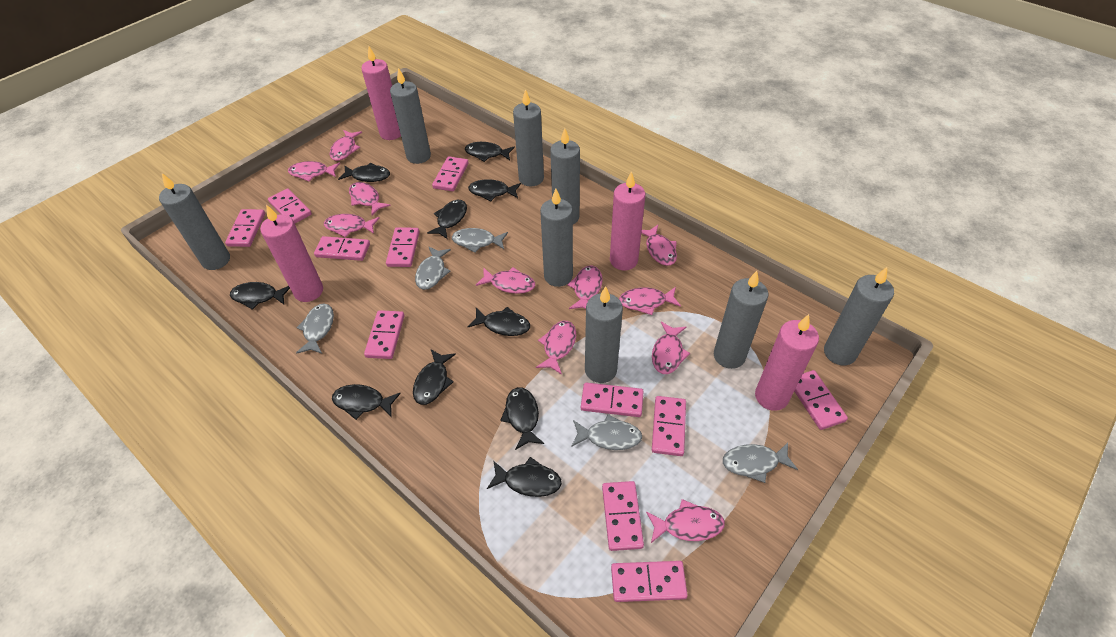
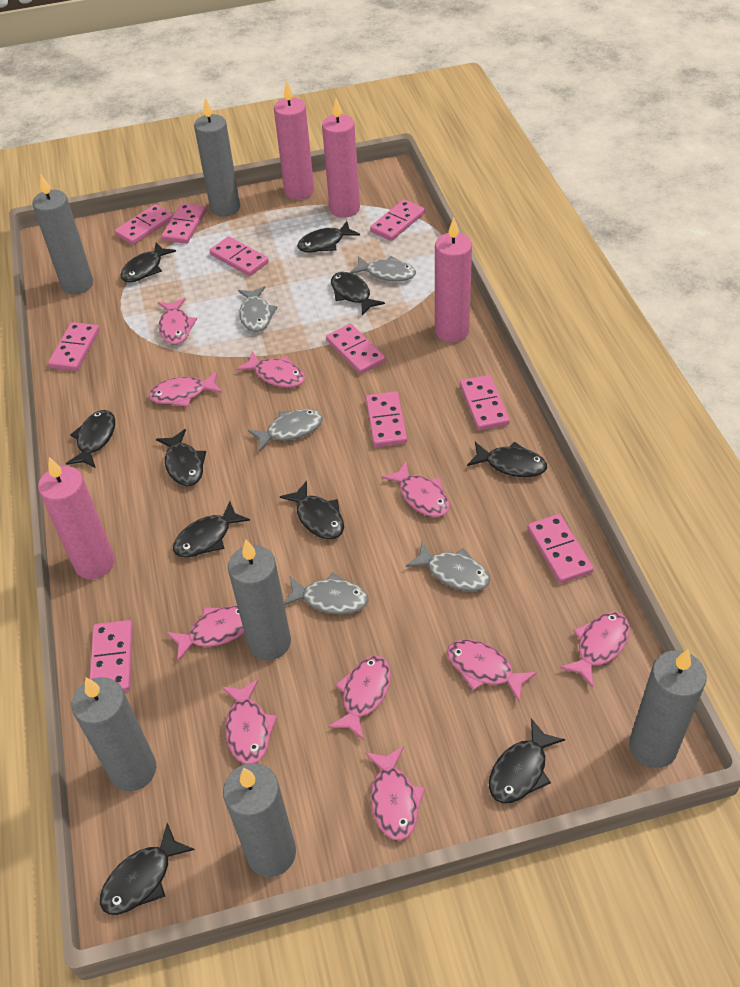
grey candle: [159,173,230,270] [390,68,431,164] [513,89,544,187] [540,188,573,287] [550,128,580,224] [585,286,623,383] [714,271,768,369] [824,267,894,365] = 8 -> [32,175,93,295] [72,677,156,791] [194,98,240,217] [223,763,296,877] [228,540,291,660] [629,649,707,768] = 6
pink domino: [225,209,265,247] [268,188,312,223] [314,236,370,261] [364,310,405,359] [386,227,420,267] [432,156,469,191] [581,383,644,417] [602,481,644,551] [611,561,688,602] [652,396,686,456] [794,370,848,430] = 11 -> [48,322,99,371] [90,620,133,692] [115,204,173,245] [161,203,206,244] [209,236,269,276] [326,324,385,374] [366,391,407,447] [370,200,425,241] [460,375,510,430] [527,514,593,583] = 10
pink fish: [288,161,340,181] [324,214,379,237] [330,130,362,161] [349,182,391,215] [476,267,535,294] [536,321,576,375] [567,266,603,309] [619,287,681,315] [641,225,677,266] [646,499,725,543] [652,322,690,374] = 11 -> [149,371,222,407] [158,298,197,344] [167,606,244,661] [222,679,277,764] [236,351,305,388] [328,656,391,740] [365,746,425,840] [381,462,450,517] [447,639,537,702] [560,612,630,688] = 10

